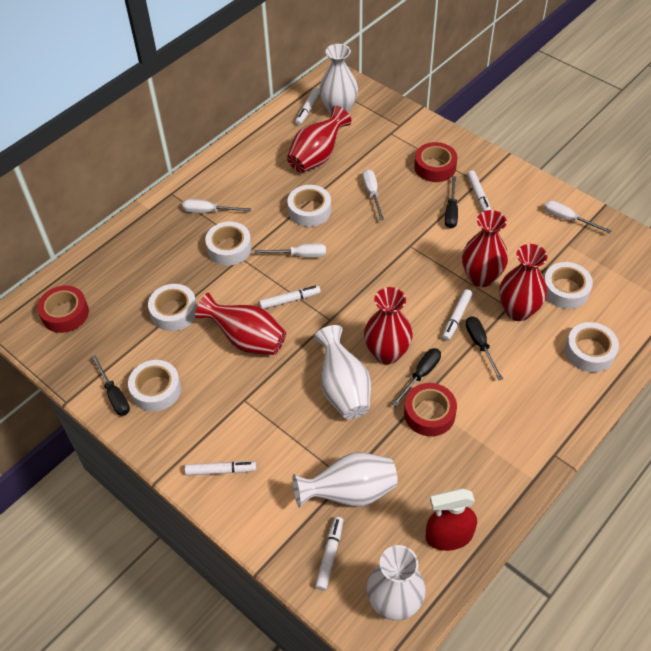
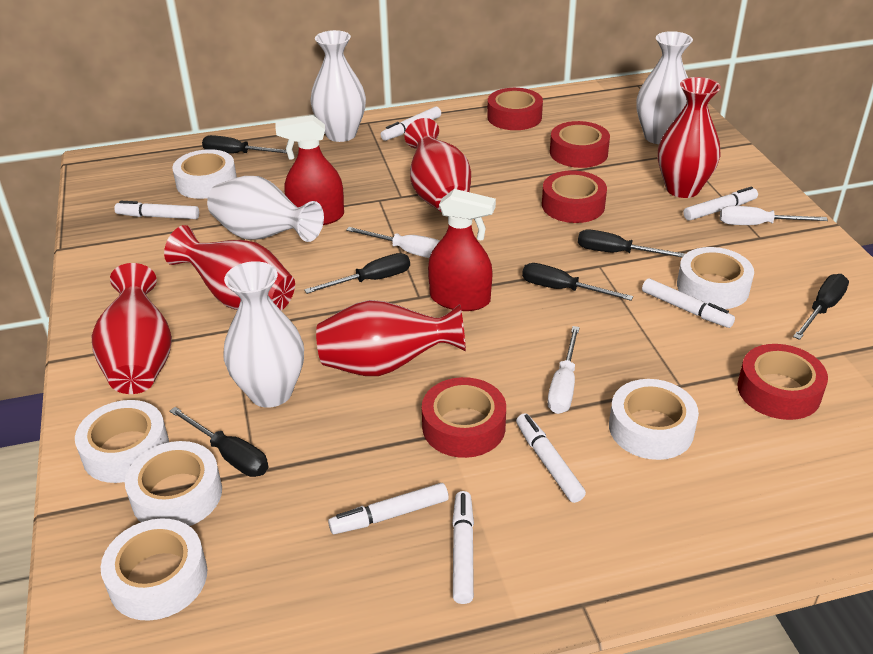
black screwdriver: [91,355,130,416] [392,348,441,407] [445,176,458,229] [466,316,503,380] = 4 -> [169,407,269,477] [202,135,287,154] [304,253,410,294] [522,263,633,301] [578,229,685,258] [793,274,849,340] = 6
red spray bottle: [426,488,477,551] = 1 -> [275,115,344,225] [428,189,496,311] = 2
red tape: [37,285,89,333] [404,383,457,436] [414,142,457,182] = 3 -> [422,377,506,458] [487,88,543,130] [542,170,607,223] [550,121,610,168] [737,344,828,420] = 5
white marker: [185,461,257,476] [259,286,321,309] [295,87,320,125] [315,517,343,590] [442,289,472,341] [467,170,491,211] = 6 -> [114,201,199,219] [328,483,449,534] [380,106,441,141] [452,491,474,604] [516,413,586,503] [642,278,735,328] [683,186,758,221] = 7
white screwdriver: [182,199,251,213] [255,243,326,258] [362,169,384,220] [544,200,612,233] = 4 -> [346,227,440,258] [547,326,580,414] [720,206,828,225] = 3

